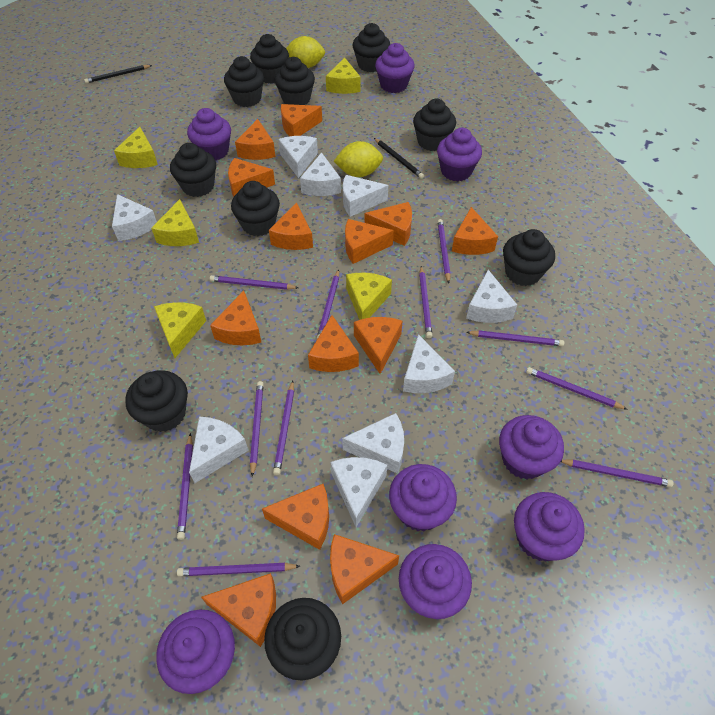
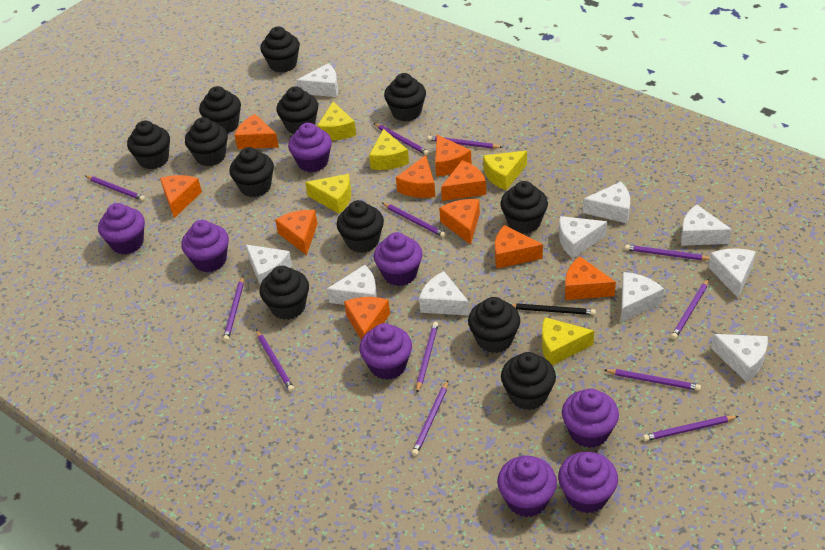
black cupcake: [125,370,188,432] [170,143,216,197] [224,56,264,107] [231,181,280,236] [250,34,289,84] [264,598,341,680] [275,57,315,105] [353,23,390,72] [413,99,456,151] [503,229,555,286] = 10 -> [127,121,170,169] [185,117,228,166] [199,86,241,133] [229,147,274,197] [259,266,309,320] [260,27,300,73] [277,86,318,134] [337,200,384,253] [384,73,426,122] [468,297,520,353] [500,181,548,234] [501,352,556,410] = 12
black pencil: [84,65,152,84] [374,138,424,179] = 2 -> [511,303,596,315] = 1
orange cheese: [201,573,276,647] [210,290,262,345] [228,158,275,197] [235,119,275,160] [262,484,329,550] [269,202,313,250] [281,104,322,136] [308,315,359,372] [330,534,399,604] [345,219,394,264] [354,317,403,374] [364,202,412,246] [452,207,498,255] = 13 -> [160,175,202,218] [234,114,279,149] [275,210,318,255] [344,297,390,340] [396,155,435,198] [435,135,472,176] [439,199,480,245] [441,160,486,201] [495,225,543,269] [565,257,616,300] = 10
purple pencil: [177,433,193,540] [177,563,300,576] [210,275,299,290] [250,381,264,477] [273,381,294,475] [317,269,339,339] [419,266,432,338] [437,219,451,283] [466,330,564,346] [526,367,628,410] [561,459,674,487] = 11 -> [86,176,145,201] [223,276,244,342] [256,330,294,392] [374,123,429,155] [382,203,446,238] [412,380,448,456] [416,322,438,393] [428,136,503,149] [604,369,701,391] [625,245,710,261] [643,416,738,441] [671,279,709,339] = 12
white cheese: [112,194,157,241] [189,417,248,483] [278,136,318,178] [300,152,341,196] [330,457,387,527] [342,413,404,474] [343,175,388,217] [403,334,455,393] [466,270,517,323] = 9 -> [246,245,292,285] [297,63,338,97] [327,265,377,305] [419,271,469,316] [559,216,607,258] [583,182,630,223] [621,272,664,322] [681,205,732,246] [708,248,756,298] [711,334,768,382] = 10
yellow lemon: [286,36,325,68] [334,141,383,177] = 2 -> none = 0

